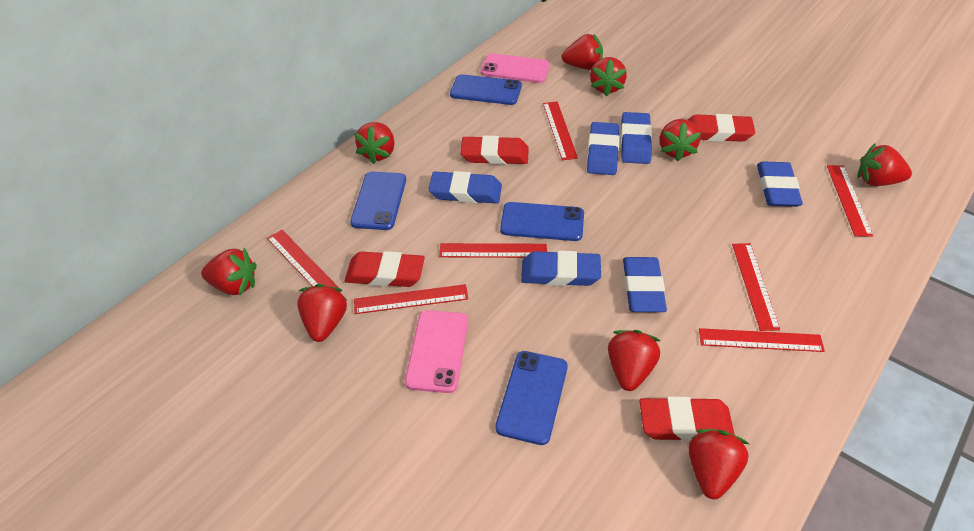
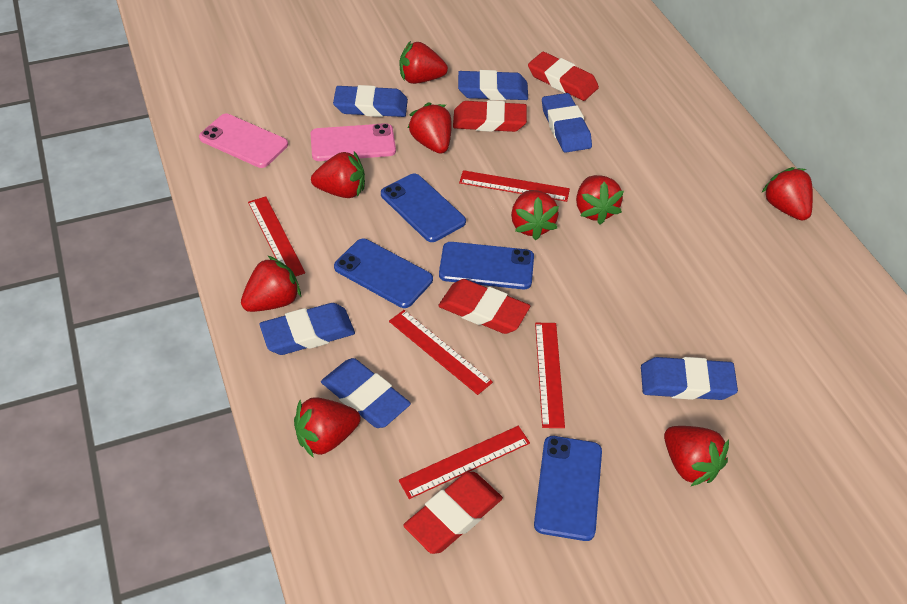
red ruler: [267,230,339,288] [354,284,468,314] [439,243,547,258] [543,102,578,160] [699,328,825,352] [732,243,780,331] [827,165,873,237] = 7 -> [248,196,305,277] [389,310,493,395] [399,426,530,499] [459,170,570,202] [535,323,565,428] = 5

